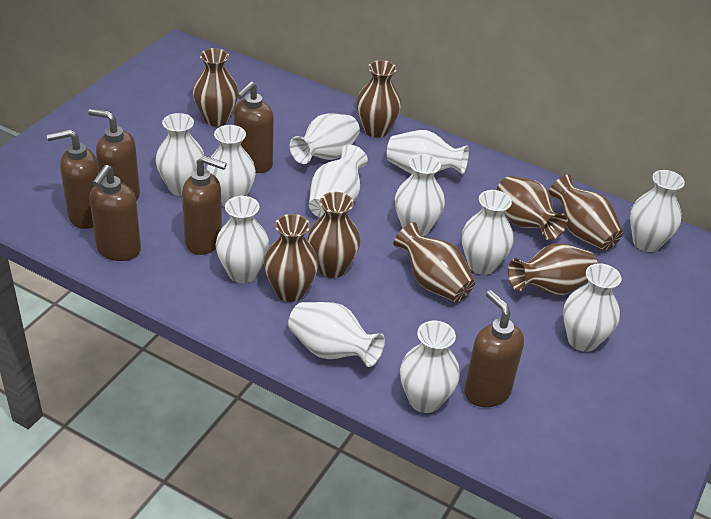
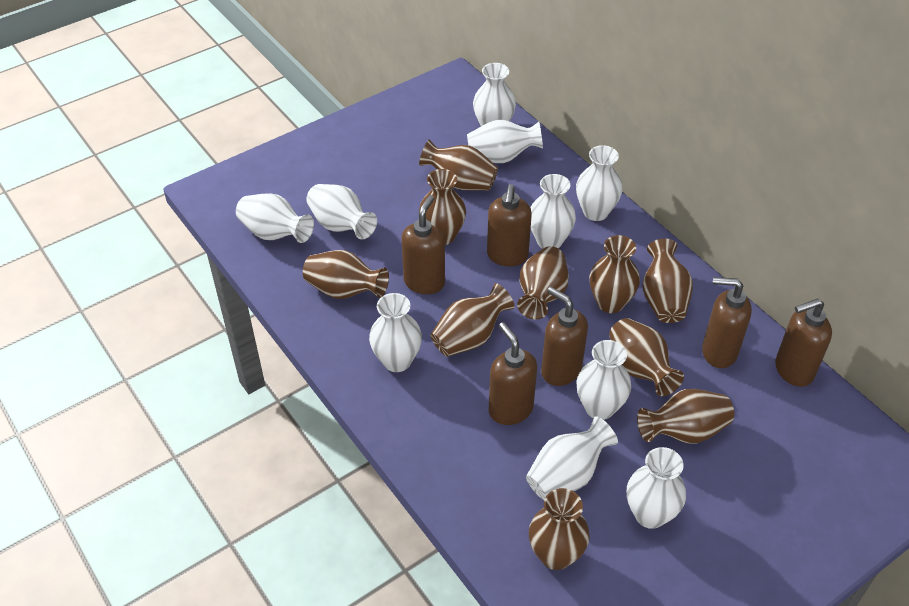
brown vase: [193,48,238,126] [264,214,319,302] [308,192,360,278] [357,60,401,138] [393,222,475,302] [497,176,568,240] [508,243,598,295] [549,175,624,250] = 8 -> [303,250,389,299] [419,140,498,191] [419,169,466,245] [431,283,515,357] [517,246,569,319] [529,488,590,570] [589,235,640,313] [609,318,684,396] [637,389,734,444] [642,239,693,323] = 10
white vase: [156,113,205,196] [206,125,256,207] [216,196,270,283] [288,302,385,367] [289,114,360,164] [309,145,368,218] [387,130,469,174] [395,154,445,236] [400,321,460,413] [462,190,513,275] [563,263,621,352] [630,170,685,252] = 12 -> [236,193,314,243] [306,184,377,239] [369,293,422,372] [467,119,543,163] [473,63,516,126] [526,416,618,500] [530,174,576,249] [576,145,623,221] [576,340,631,420] [627,447,686,529] = 10

